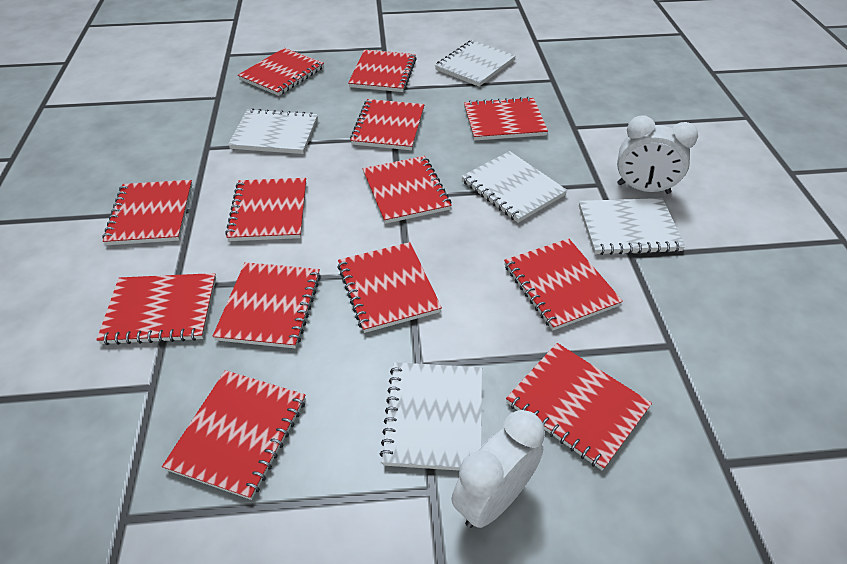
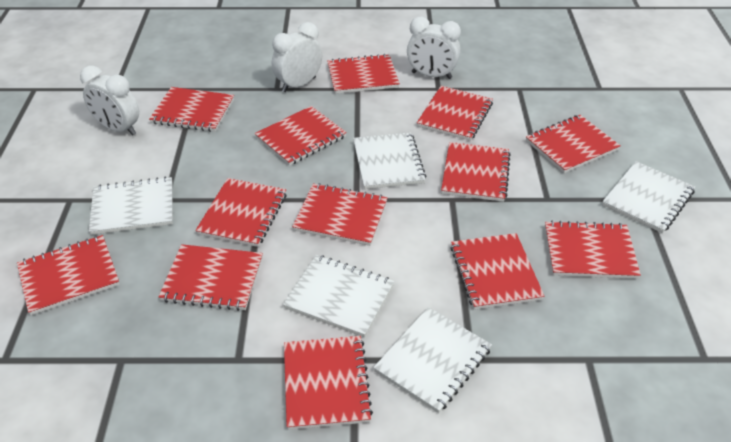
white clock: [451,410,545,528] [617,115,698,194] = 2 -> [80,66,139,136] [272,22,322,92] [407,17,461,79] = 3

